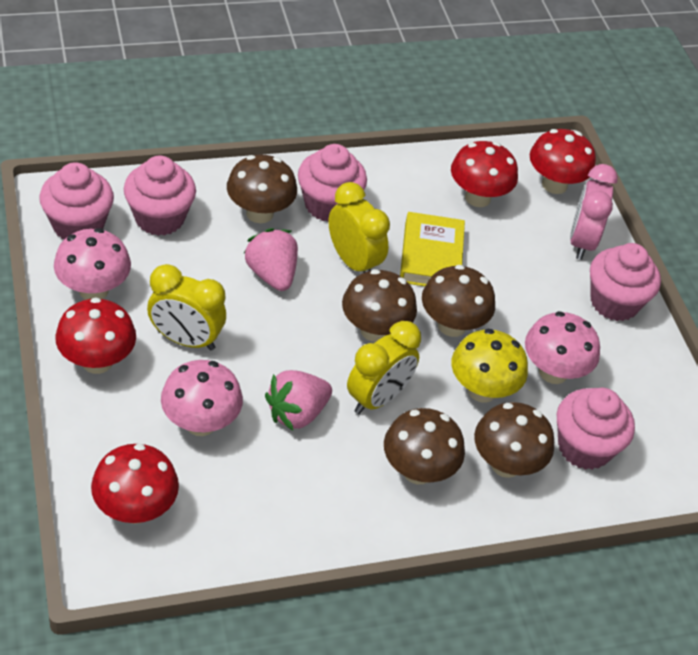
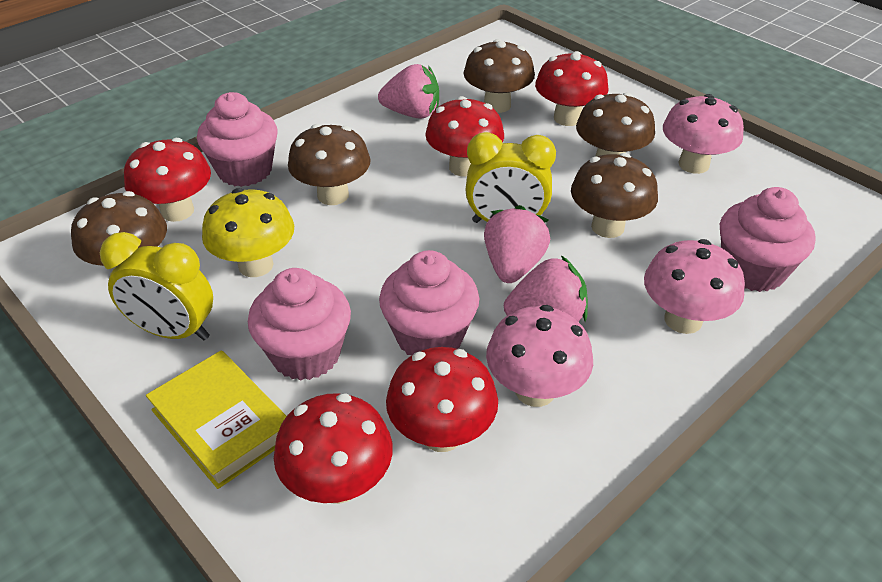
pink clock: [570,164,618,260] = 1 -> none = 0
pink cupcake: [39,162,114,240] [124,155,196,236] [298,144,367,221] [557,388,635,470] [590,243,661,321] = 5 -> [197,92,278,187] [248,268,351,381] [379,250,479,355] [720,187,816,292] = 4
pink strawberry: [244,228,298,291] [265,370,332,431] = 2 -> [378,64,439,119] [484,205,550,283] [504,256,588,322] = 3
red mushroom: [55,297,136,374] [91,444,179,524] [451,141,518,207] [530,129,596,194] = 4 -> [124,138,211,222] [274,393,393,504] [386,347,498,452] [425,96,504,176] [535,51,609,126] = 5
yellow clock: [147,264,226,350] [328,182,390,273] [347,321,421,414] = 3 -> [100,232,213,340] [465,132,556,223] = 2

